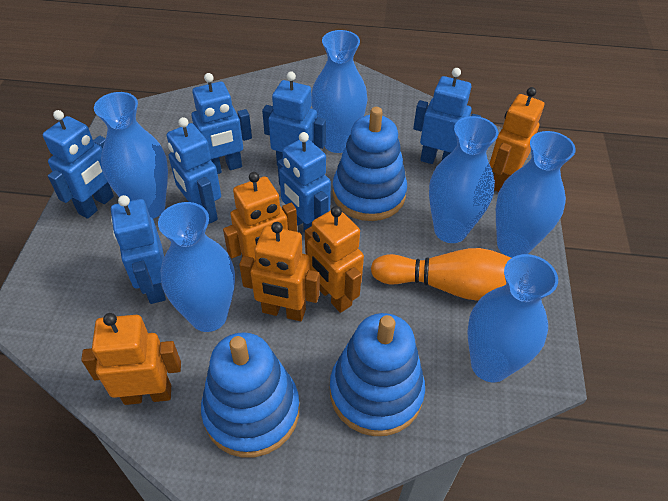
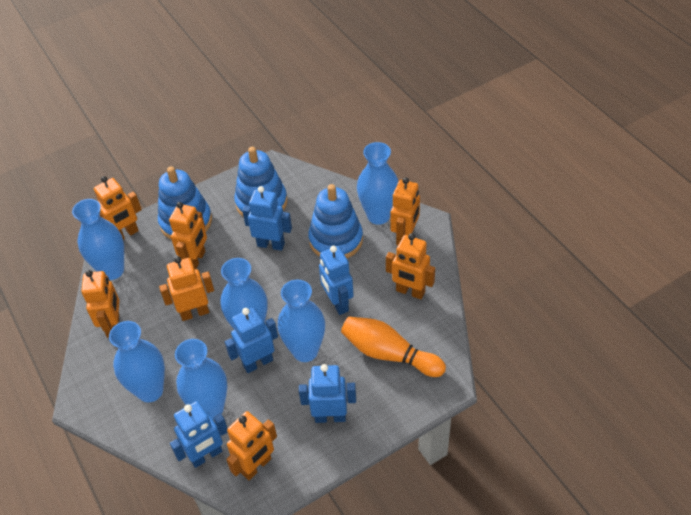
blue robot: [43,110,114,219] [111,195,166,304] [166,117,221,224] [192,73,252,174] [262,72,326,166] [277,132,331,232] [413,68,481,164] = 7 -> [170,401,228,468] [225,307,278,373] [242,186,292,251] [299,364,356,423] [319,246,354,315] = 5
orange robot: [81,313,181,405] [223,172,297,262] [239,222,320,321] [305,206,364,313] [489,87,544,192] = 5 -> [81,270,119,338] [94,176,142,240] [159,256,214,321] [169,202,207,270] [226,411,277,480] [386,233,435,299] [390,177,420,246] = 7

